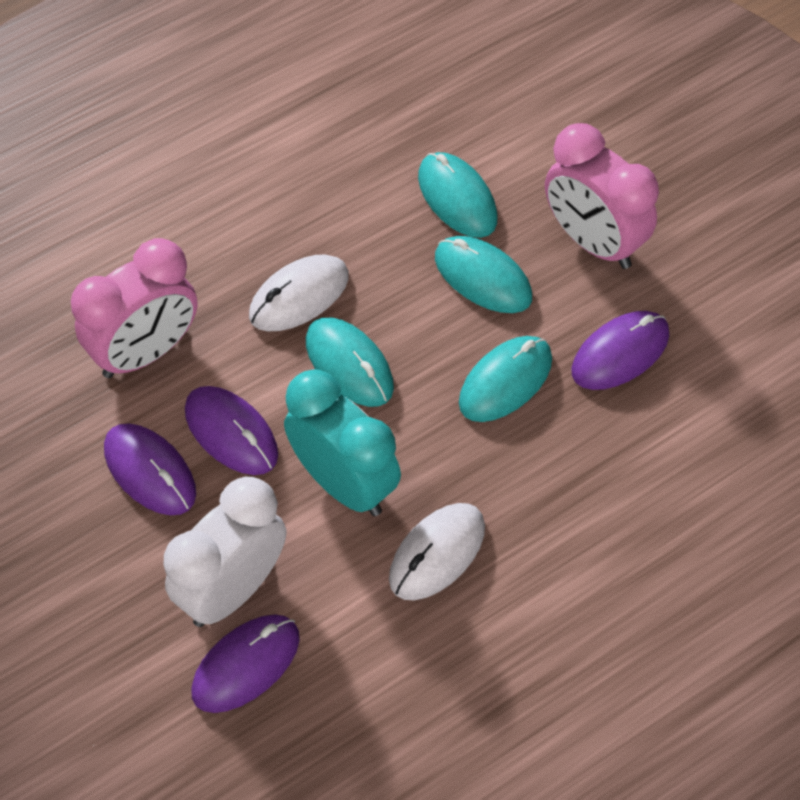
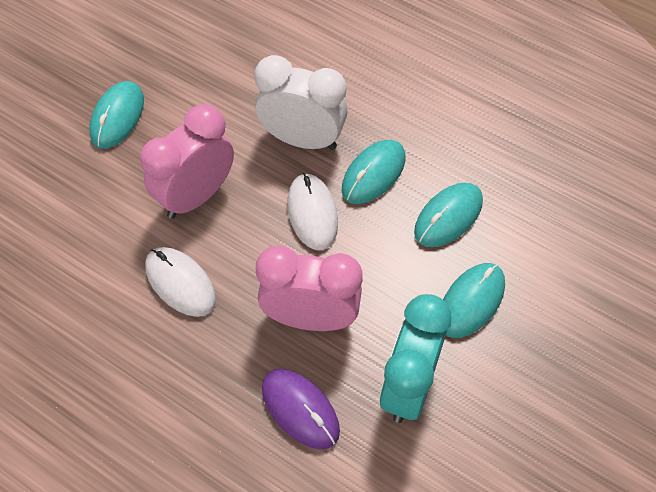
purple mouse: [104,423,196,515] [185,386,278,475] [191,615,300,713] [571,311,669,390] = 4 -> [262,369,340,449] = 1

